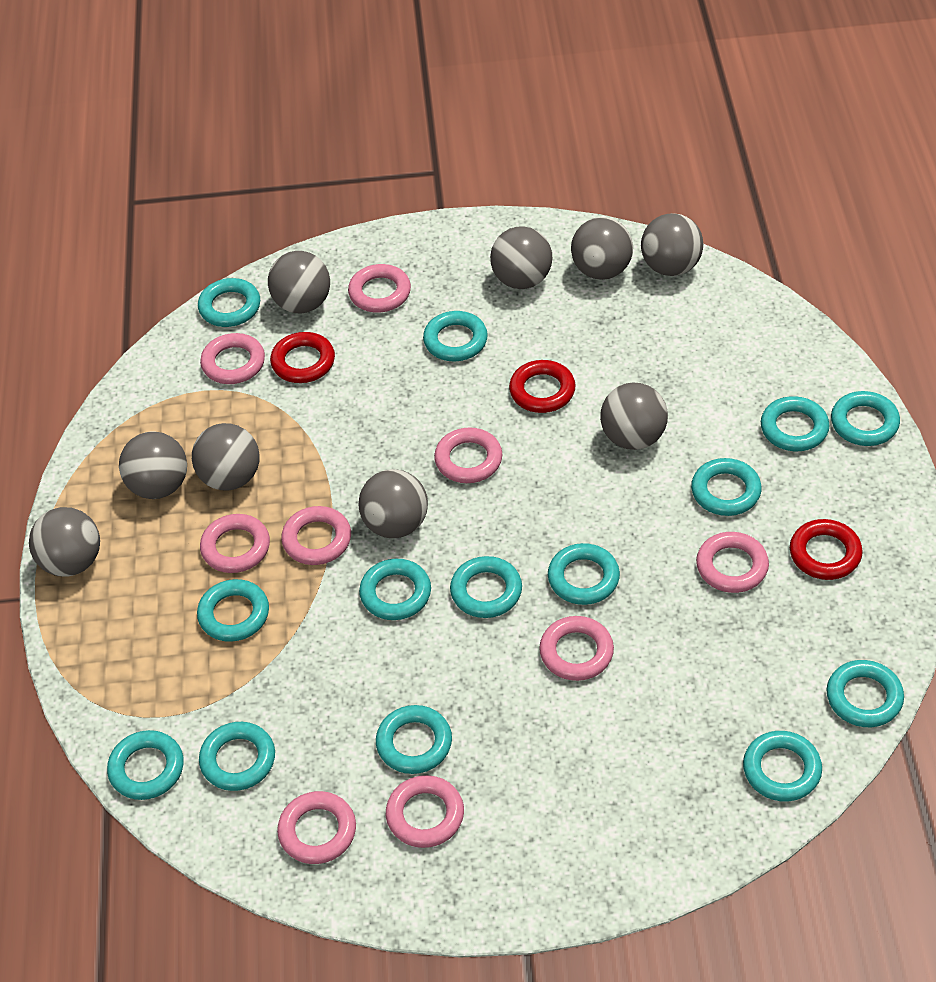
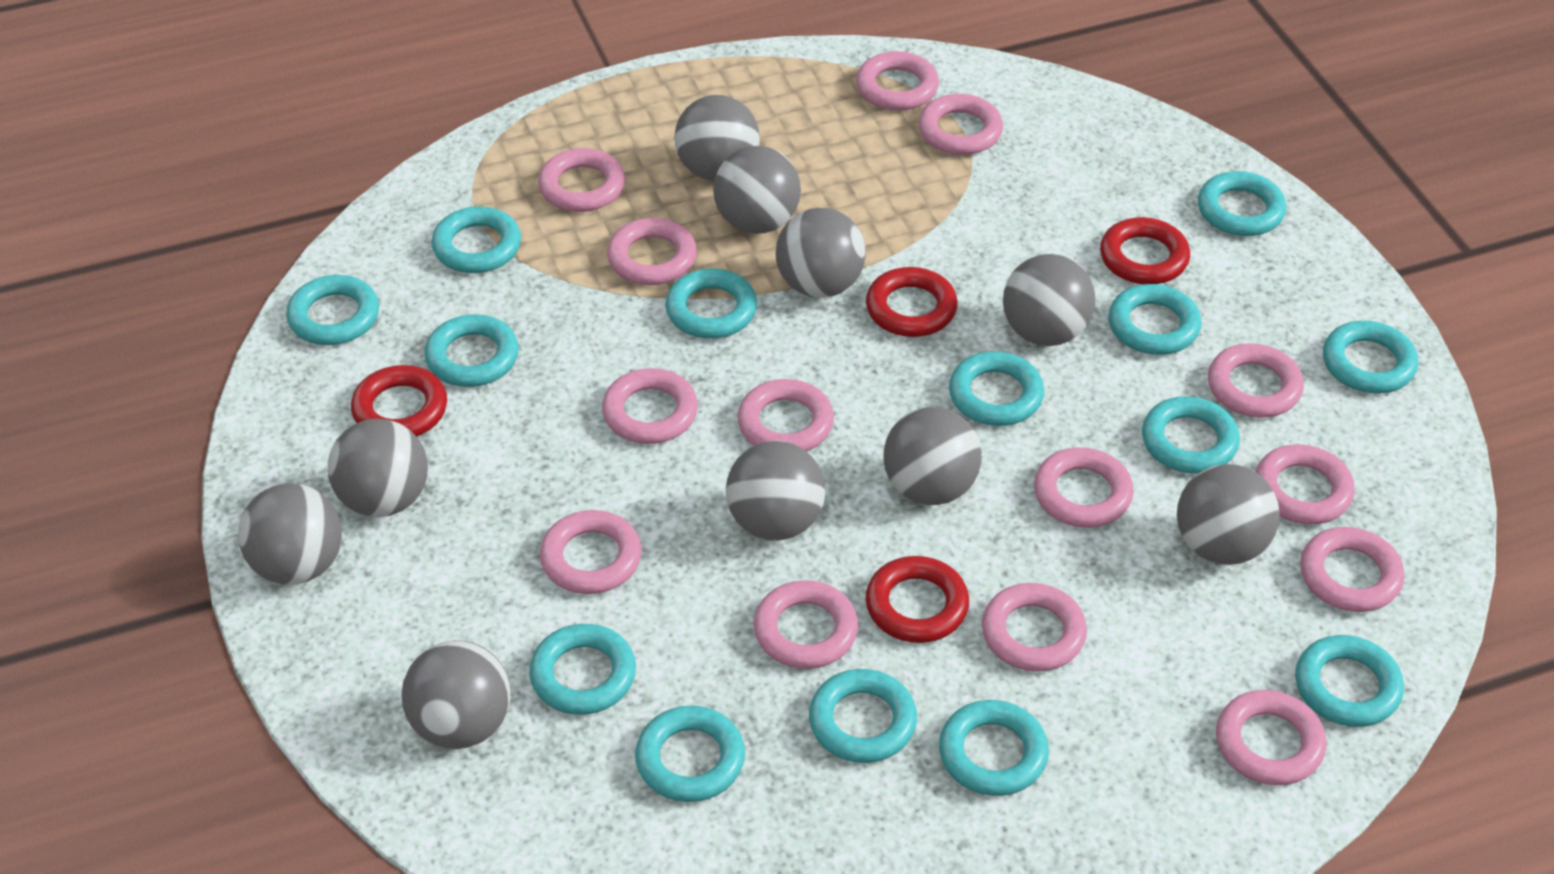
grey ball: [29,507,100,577] [119,431,187,499] [192,423,260,491] [268,251,330,313] [359,469,428,538] [490,226,552,289] [571,217,633,280] [600,382,668,450] [641,213,703,276] = 9 -> [238,484,342,585] [328,419,428,517] [402,640,511,749] [674,95,760,181] [713,146,801,234] [726,441,826,541] [776,208,866,298] [883,407,982,505] [1003,254,1096,346] [1177,464,1280,565] = 10
pink ring: [200,333,265,384] [200,514,270,573] [277,791,356,864] [281,506,351,565] [348,264,411,313] [386,775,464,848] [434,427,502,483] [539,616,614,681] [696,532,769,593] = 9 -> [538,148,625,212] [540,510,642,594] [602,368,698,444] [607,218,697,285] [737,379,834,451] [754,580,858,669] [856,51,939,111] [918,94,1003,155] [982,583,1087,672] [1034,447,1134,528] [1208,343,1304,418] [1216,690,1326,785] [1255,444,1355,525] [1300,527,1404,612] = 14
red ring: [270,332,335,383] [509,360,576,413] [790,519,863,580] = 3 -> [351,365,447,437] [866,267,958,337] [866,556,969,643] [1100,217,1190,284] = 4

